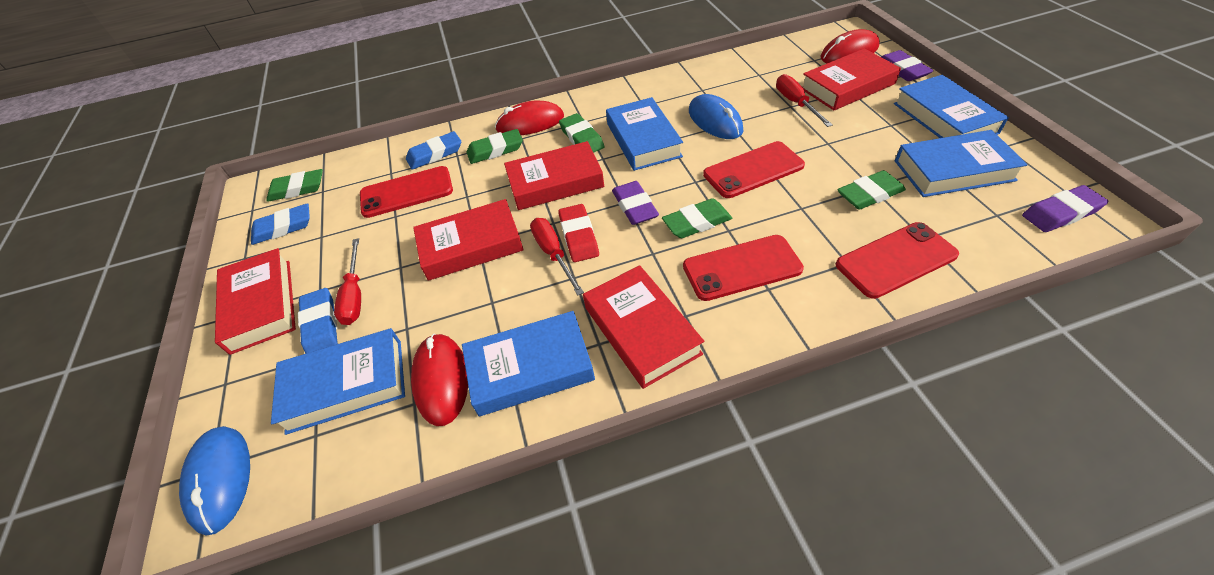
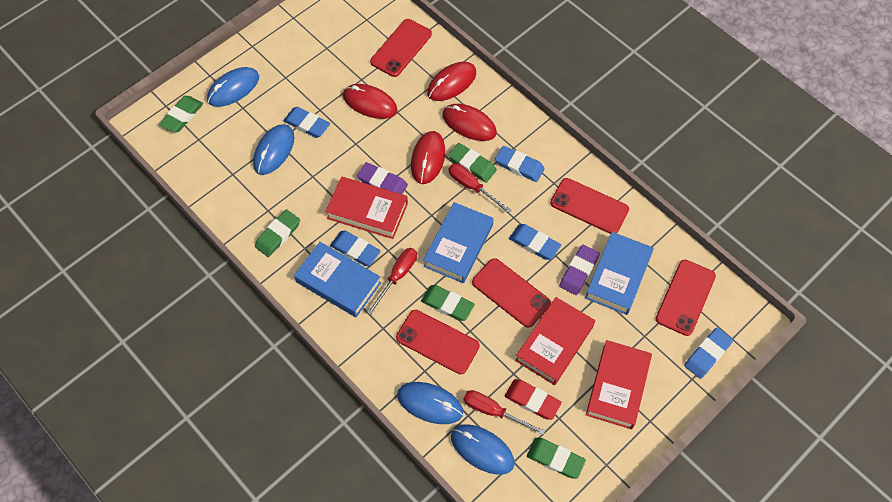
blue book: [271,328,405,435] [462,311,595,416] [606,97,683,171] [894,75,1009,138] [895,130,1028,197] = 5 -> [294,242,381,317] [423,202,494,283] [585,232,654,315] = 3
blue eraser: [251,203,310,245] [298,288,338,354] [406,131,461,170] = 3 -> [283,107,330,138] [330,230,381,266] [495,146,545,182] [509,224,561,260] [684,328,733,379] = 5
blue mouse: [179,426,250,536] [689,94,743,139] = 2 -> [207,67,259,107] [253,124,294,175] [397,382,463,424] [451,424,515,475] = 4
purple eraser: [612,181,659,225] [881,50,933,81] [1022,185,1109,232] = 3 -> [357,162,408,194] [559,245,600,295] = 2
red book: [215,248,296,355] [413,199,524,281] [504,141,604,210] [583,265,704,389] [803,48,901,110] = 5 -> [325,177,408,239] [515,297,595,385] [586,340,652,429] = 3
red mouse: [411,334,468,426] [495,101,564,135] [821,29,880,63] = 3 -> [343,84,398,119] [411,131,445,184] [427,62,476,101] [442,104,497,141] = 4
red phone: [360,166,453,218] [683,235,804,301] [703,141,805,198] [836,222,959,299] = 4 -> [370,19,432,77] [396,310,480,374] [472,258,551,328] [550,178,629,234] [656,260,716,336] = 5

